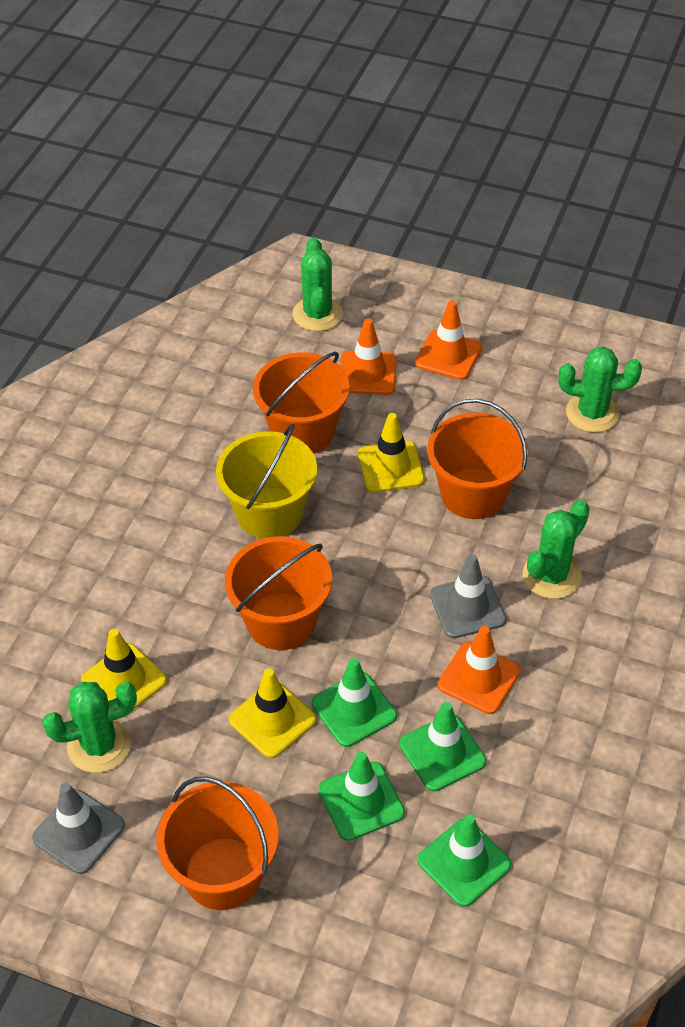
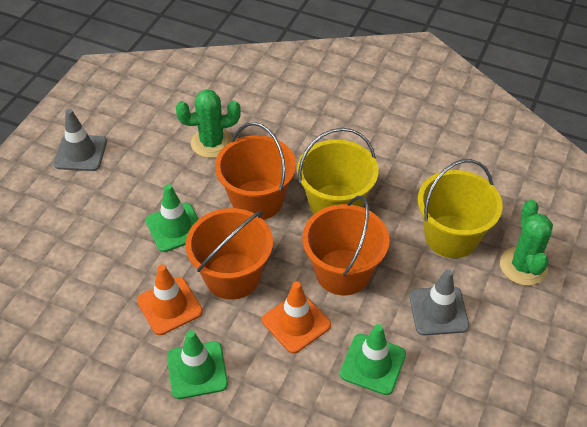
green cactus: [42,682,137,773] [292,237,343,331] [523,500,590,599] [558,347,642,433] = 4 -> [175,89,241,158] [500,200,553,286] = 2
green traffic cone: [312,658,397,747] [318,752,405,841] [399,702,486,791] [417,814,512,907] = 4 -> [146,184,198,252] [167,330,228,399] [340,324,406,395] = 3
orange bucket: [156,776,279,910] [225,536,332,650] [253,352,350,454] [427,399,528,519] = 4 -> [185,208,273,300] [215,122,296,220] [302,196,390,295] = 3
orange traffic cone: [340,319,397,395] [415,301,482,380] [438,626,521,714] = 3 -> [137,264,203,335] [262,281,331,353] = 2
yellow bucket: [216,424,317,538] = 1 -> [297,128,379,215] [418,159,503,258] = 2
yellow traffic cone: [81,629,167,711] [229,668,316,758] [358,413,425,493] = 3 -> none = 0

